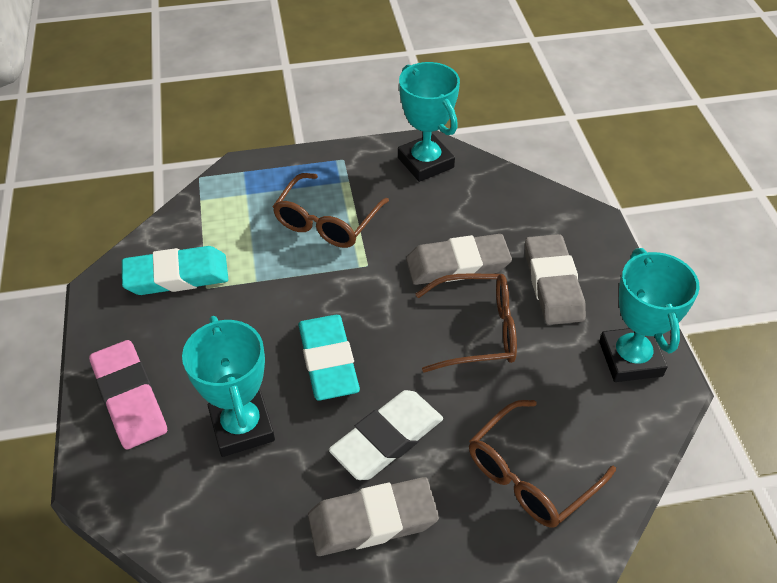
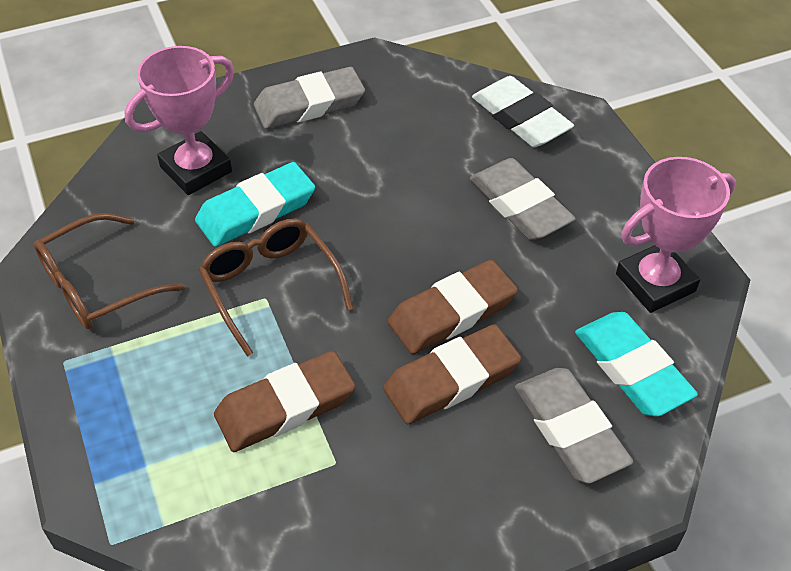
brown eraser: none = 0 -> [214,350,355,452] [383,324,521,424] [388,260,518,354] = 3
brown glasses: [272,173,389,248] [416,273,517,373] [469,400,616,528] = 3 -> [34,213,185,329] [199,218,353,357] = 2
pink eraser: [89,340,167,449] = 1 -> none = 0
pink trophy: none = 0 -> [124,46,234,195] [616,157,736,313] = 2
turquoise trophy: [182,316,275,457] [398,62,460,182] [599,248,699,382] = 3 -> none = 0

